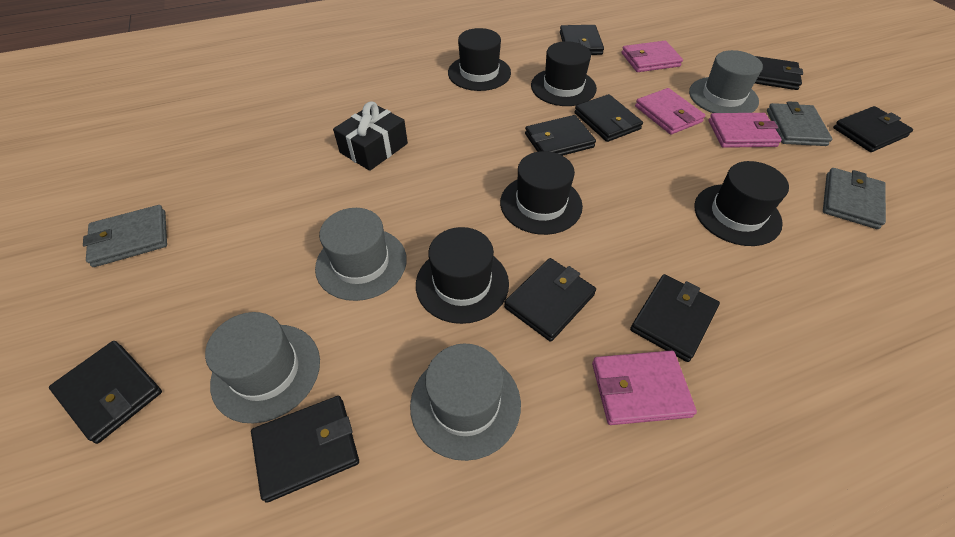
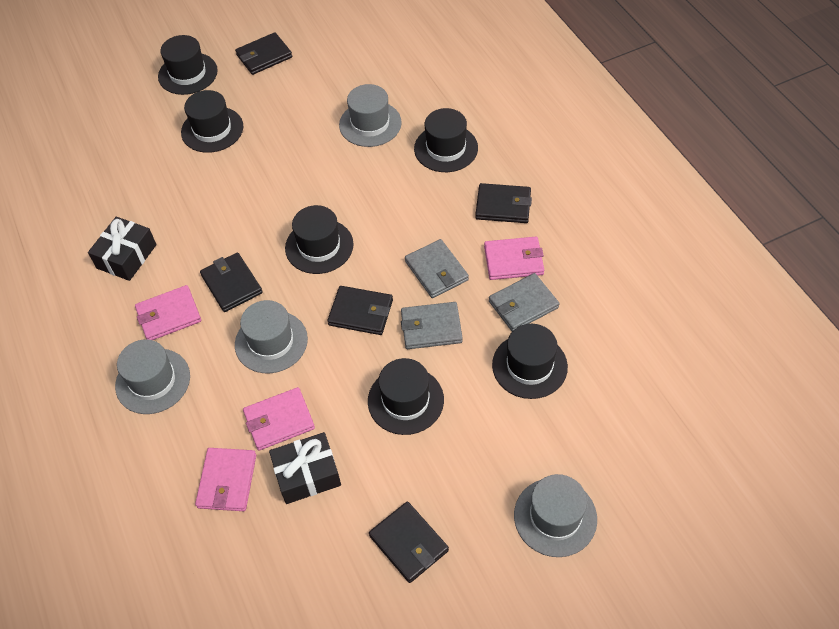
black gift: [333,101,408,171] = 1 -> [88,217,157,281] [269,432,341,504] = 2
black hat: [416,227,509,324] [448,28,511,91] [500,151,583,235] [531,41,597,106] [694,161,789,246] = 5 -> [158,35,218,95] [181,90,243,153] [285,205,354,274] [368,358,444,435] [414,108,478,172] [492,324,568,399] = 6
black wallet: [49,341,162,444] [251,396,359,503] [504,258,596,342] [525,115,596,156] [560,25,604,55] [574,94,643,142] [630,274,720,362] [754,56,803,90] [833,106,913,152] = 9 -> [200,252,263,312] [235,32,292,75] [327,286,393,335] [369,501,449,583] [475,183,532,223] = 5

